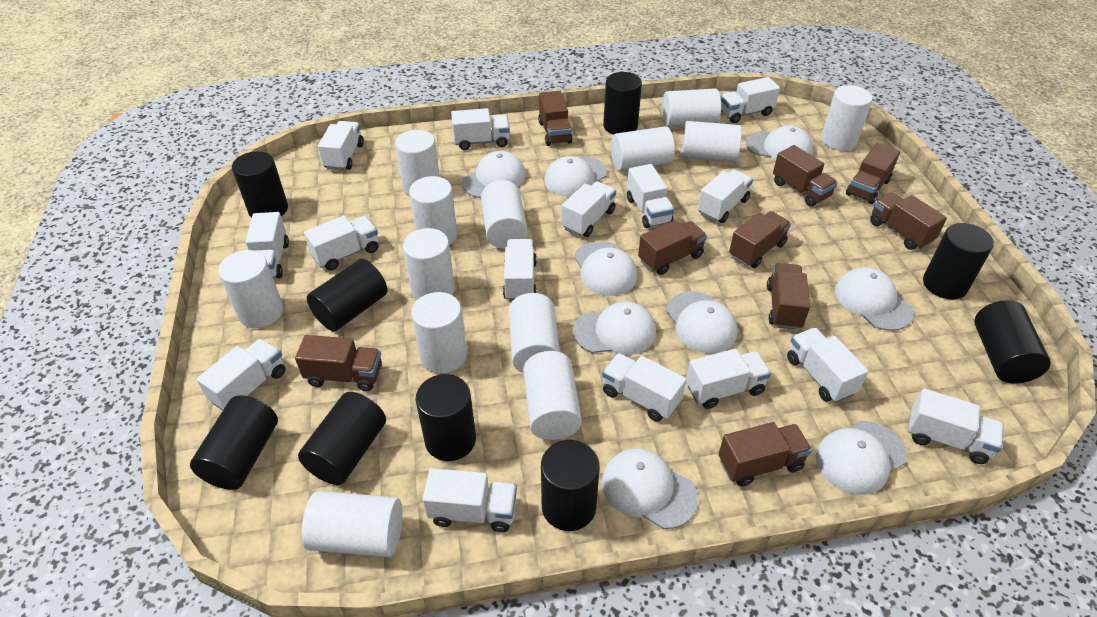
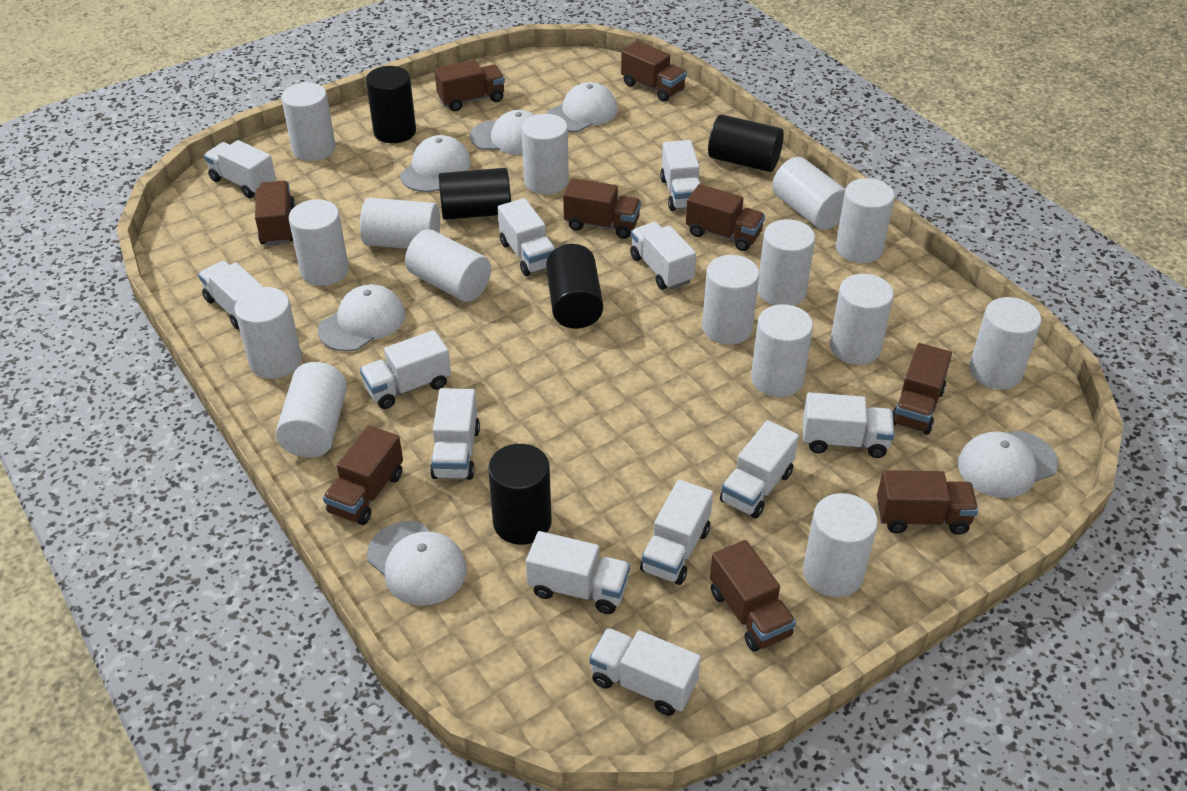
black cylinder: [190,395,278,490] [232,151,288,218] [298,392,386,485] [307,259,387,331] [416,374,476,461] [541,440,600,531] [603,72,642,135] [923,223,994,299] [974,300,1051,384] = 9 -> [366,66,416,143] [438,168,511,220] [488,444,552,545] [546,244,603,329] [708,114,784,172] = 5
white cap: [462,151,526,198] [544,156,607,197] [573,301,656,355] [574,241,638,296] [602,448,698,529] [666,292,738,353] [746,126,813,160] [816,421,907,495] [835,267,913,331] = 9 -> [318,284,405,352] [367,521,467,606] [400,135,471,192] [470,110,535,155] [547,82,618,132] [958,431,1058,498] = 6
white cylinder: [218,250,283,328] [302,491,403,557] [395,130,440,196] [403,228,455,300] [409,176,457,245] [411,292,467,373] [481,180,527,249] [509,293,560,373] [523,351,582,440] [611,126,675,171] [662,88,721,127] [682,121,742,162] [821,85,872,151] = 13 -> [235,287,302,379] [276,362,347,458] [281,82,336,161] [289,199,349,286] [360,198,440,249] [405,229,491,302] [522,114,569,194] [702,255,759,345] [751,304,813,397] [758,219,815,306] [772,157,845,230] [803,493,878,597] [830,274,894,365] [836,178,895,263] [969,297,1041,390] = 15
white truck: [196,339,285,411] [245,212,289,278] [304,216,378,270] [318,121,364,171] [423,468,517,532] [451,108,510,150] [503,239,537,301] [561,181,616,237] [602,353,686,422] [627,164,674,228] [686,349,771,409] [698,169,753,223] [720,77,780,123] [787,328,869,403] [908,388,1003,464] = 15 -> [198,260,263,329] [204,140,276,198] [360,330,451,409] [430,388,480,480] [498,198,556,276] [526,531,630,614] [589,628,701,716] [630,222,696,290] [640,480,713,585] [660,140,700,211] [720,420,799,519] [803,392,895,458] = 12

